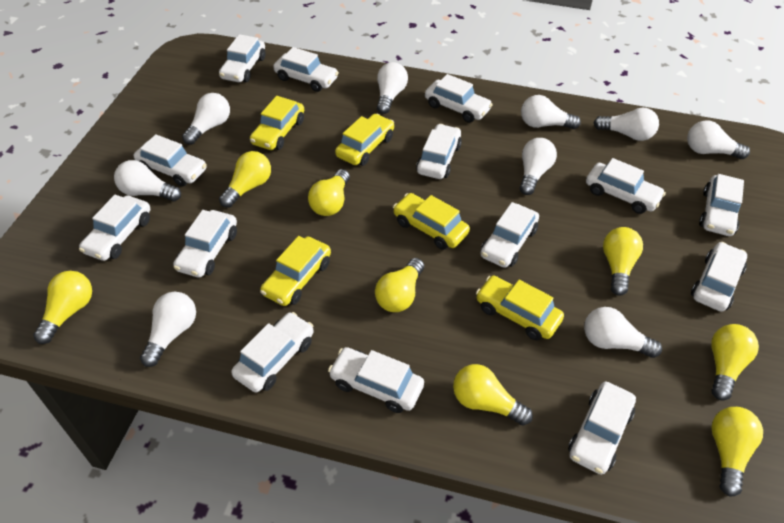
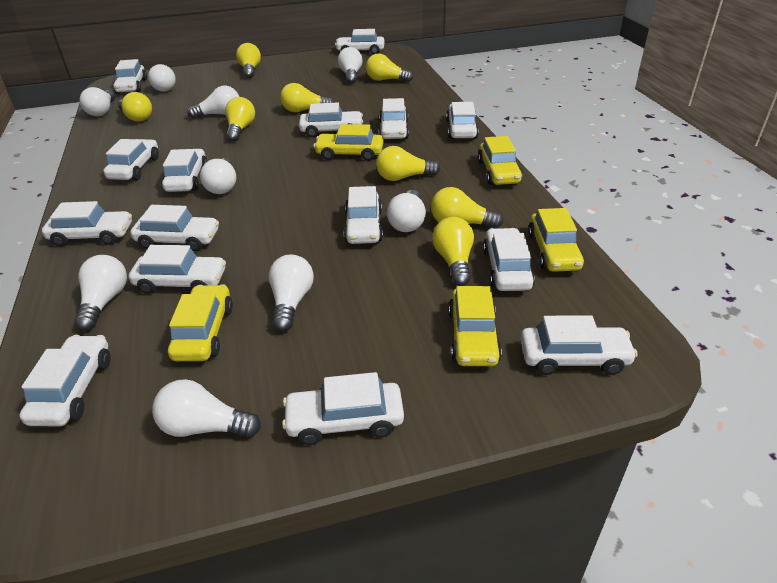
white car: [79,195,150,261] [134,134,207,187] [173,210,237,278] [219,34,266,82] [231,312,314,393] [273,47,339,92] [328,347,424,413] [416,124,462,179] [425,74,493,123] [480,202,539,268] [568,382,636,475] [586,158,666,214] [691,242,747,312] [699,174,744,236] = 14 -> [20,335,111,427] [42,201,132,246] [103,139,159,180] [113,59,147,94] [129,245,226,294] [130,205,219,251] [162,149,207,192] [282,372,404,445] [299,102,363,137] [335,29,384,54] [344,186,383,244] [379,98,409,139] [446,102,479,139] [483,228,535,291] [520,315,638,375] = 15

